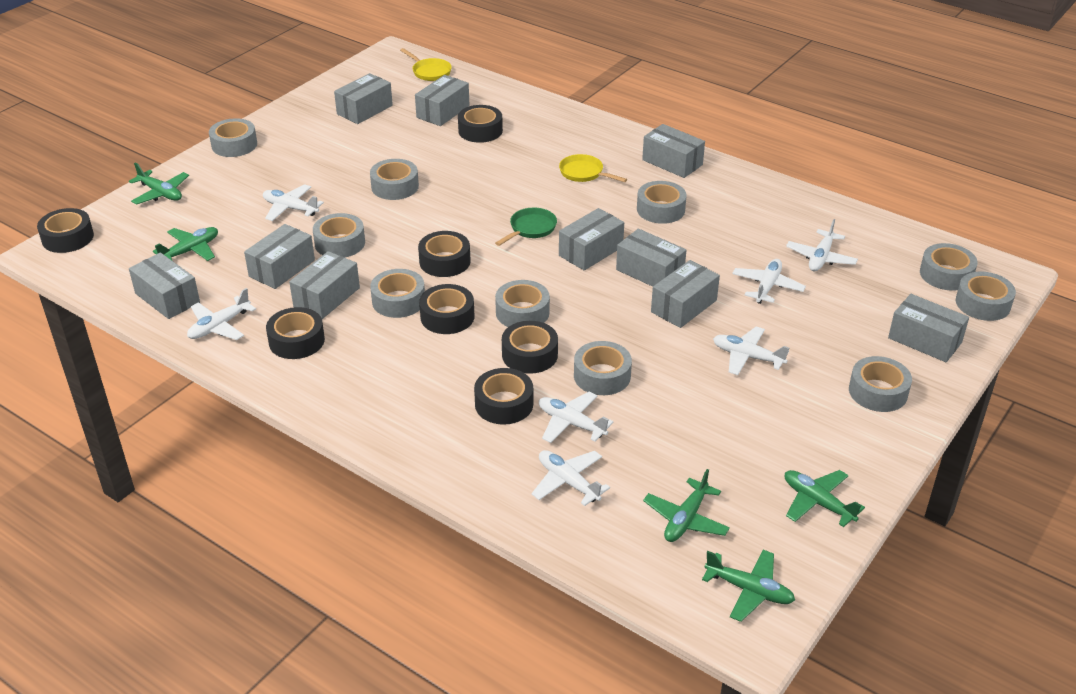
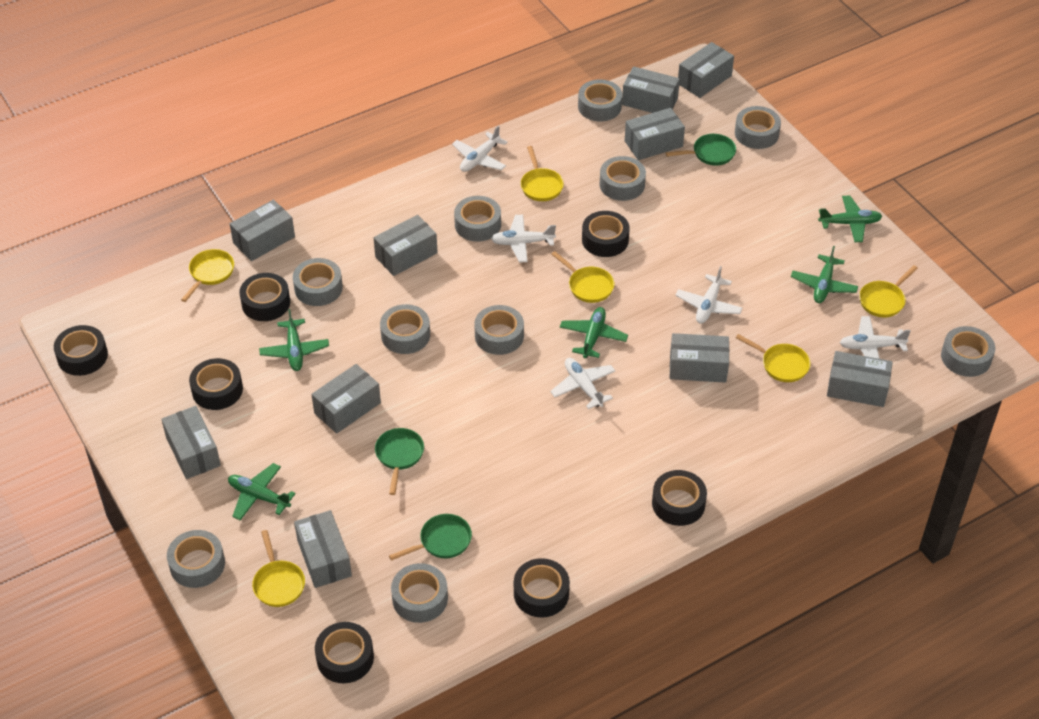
green pan: [495,208,557,246] = 1 -> [375,428,424,495] [389,514,472,561] [666,134,736,166] = 3
white plane: [187,288,256,340] [263,184,324,221] [532,450,610,506] [539,392,614,443] [713,326,789,375] [732,259,806,304] [786,219,858,271] = 7 -> [452,125,508,172] [491,215,556,263] [550,358,615,409] [675,266,743,324] [840,316,911,359] = 5
yellow pan: [400,48,452,81] [559,154,627,182] = 2 -> [181,249,234,302] [252,530,305,607] [521,146,564,201] [551,251,615,303] [736,334,811,382] [859,265,918,317] = 6

